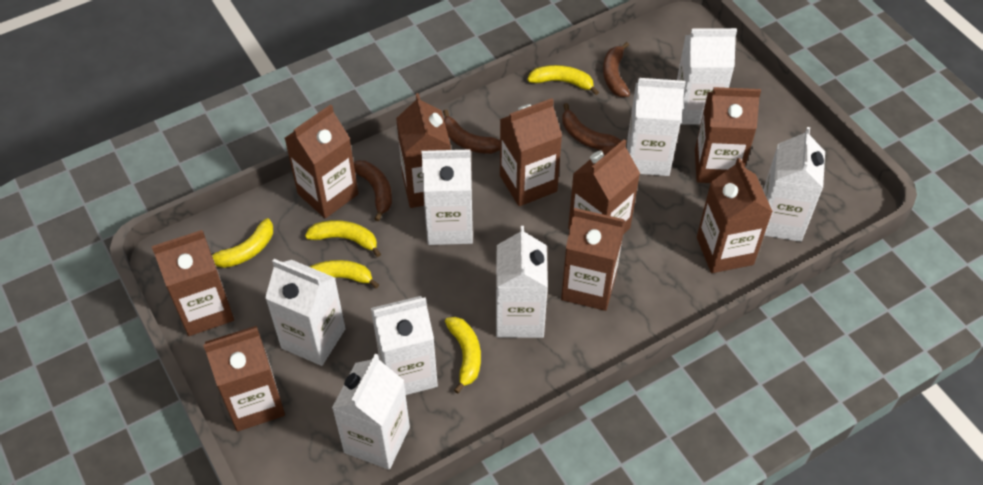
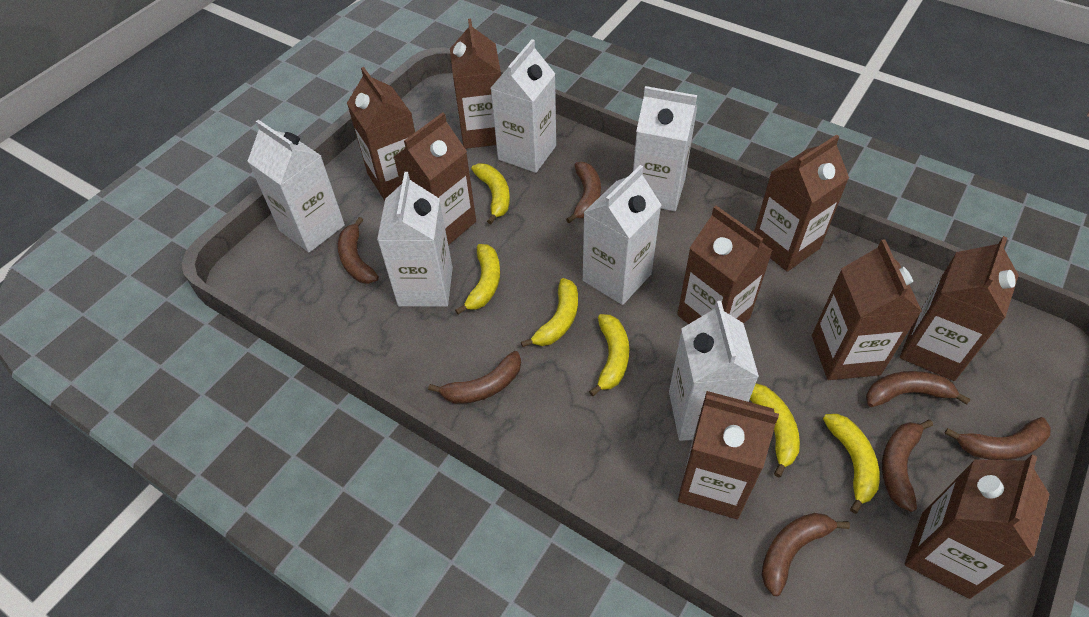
brown banana: [354,160,392,221] [443,109,500,154] [562,103,621,150] [603,42,630,97] = 4 -> [338,217,379,284] [428,351,521,404] [566,162,601,223] [762,513,850,596] [866,371,971,407] [882,420,933,512] [944,417,1051,460] = 7
white carton: [265,259,346,366] [332,354,410,470] [371,296,438,395] [422,149,473,245] [496,226,548,338] [627,78,686,176] [677,28,737,125] [763,127,825,242] = 8 -> [247,120,345,253] [377,172,453,307] [491,39,556,173] [583,165,662,305] [633,86,697,211] [669,301,759,441] = 6
yellow banana: [212,218,273,268] [305,220,381,257] [309,260,379,289] [445,317,481,394] [527,65,599,95] = 5 -> [455,244,500,315] [471,163,510,224] [521,278,578,347] [589,314,629,396] [750,383,800,478] [823,414,880,514] = 6

